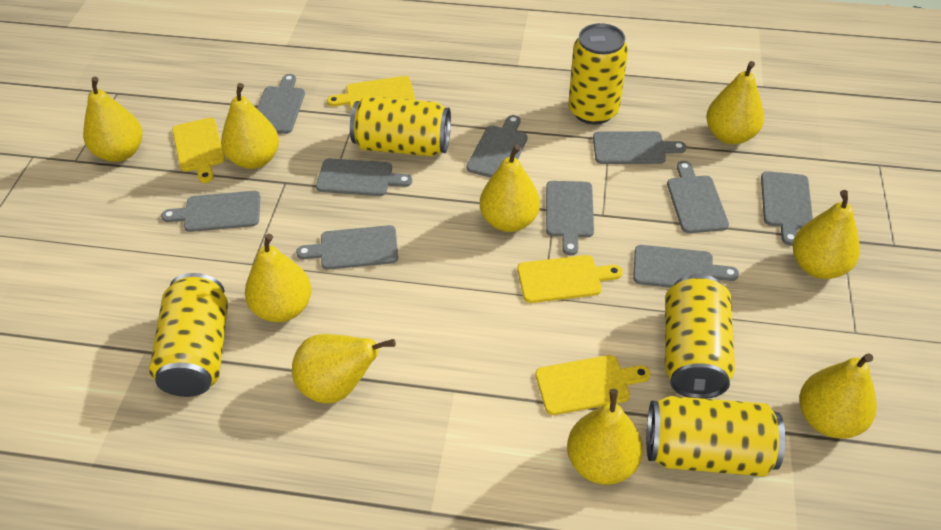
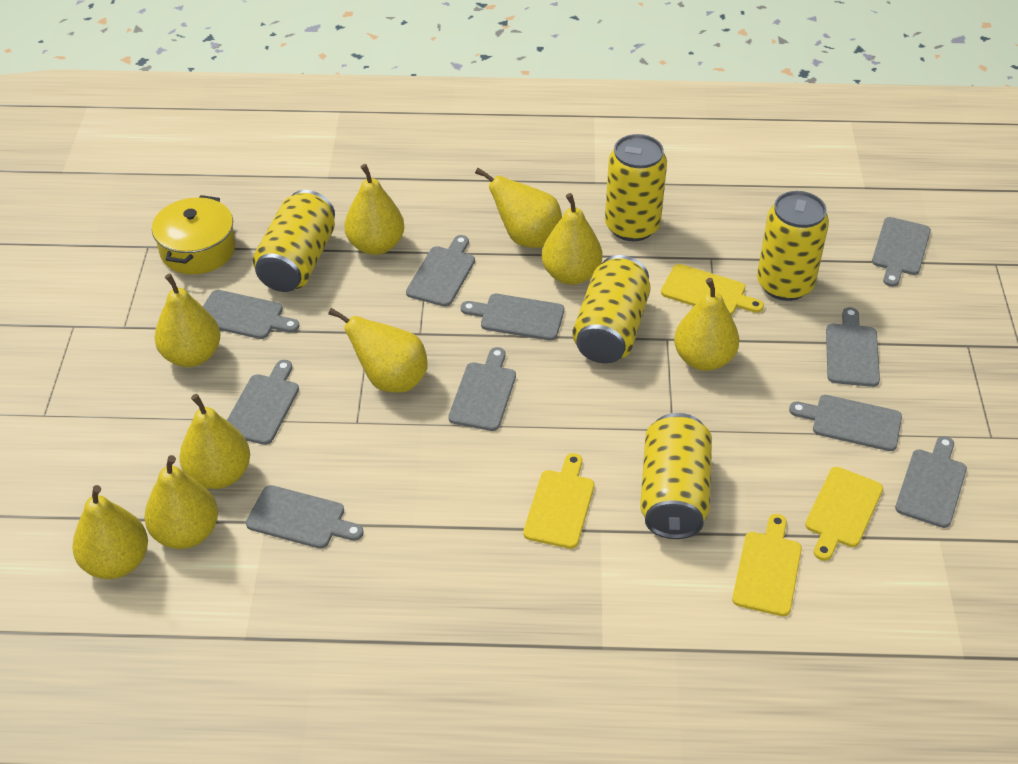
yellow pot: none = 0 -> [152,195,235,274] = 1

